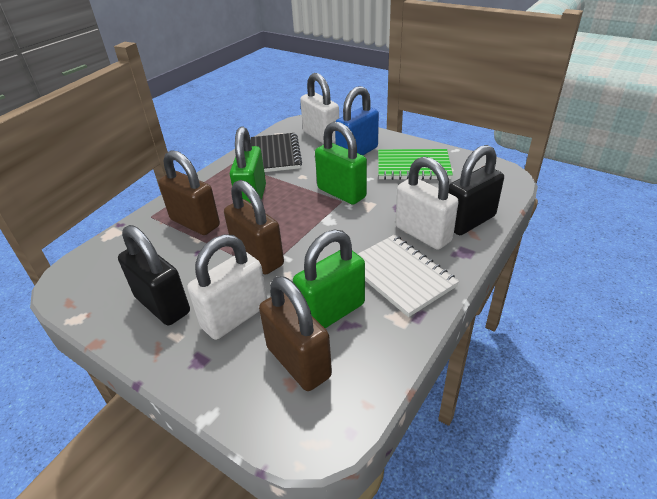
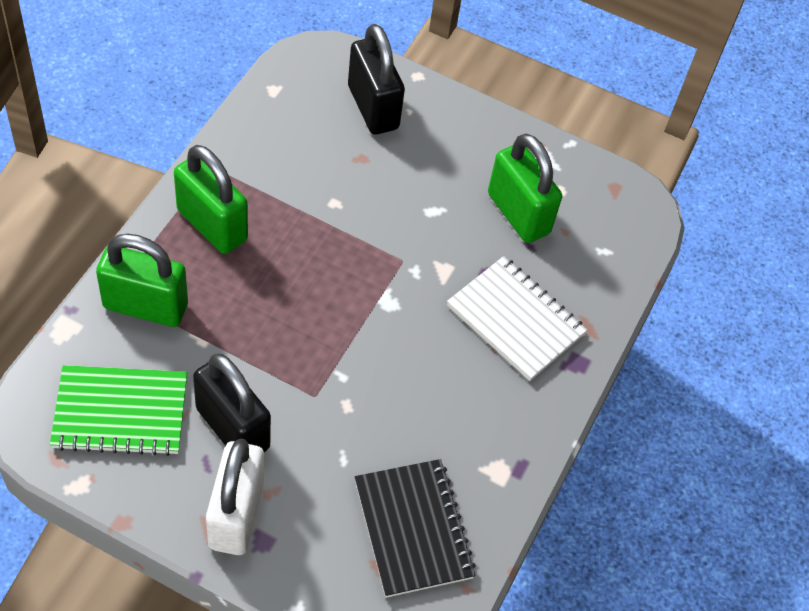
blue padlock: [335,86,379,155] = 1 -> none = 0
brown padlock: [158,150,220,235] [224,180,284,275] [259,276,332,391] = 3 -> none = 0
white padlock: [188,234,267,340] [300,73,339,144] [395,157,459,250] = 3 -> [206,439,264,555] = 1

